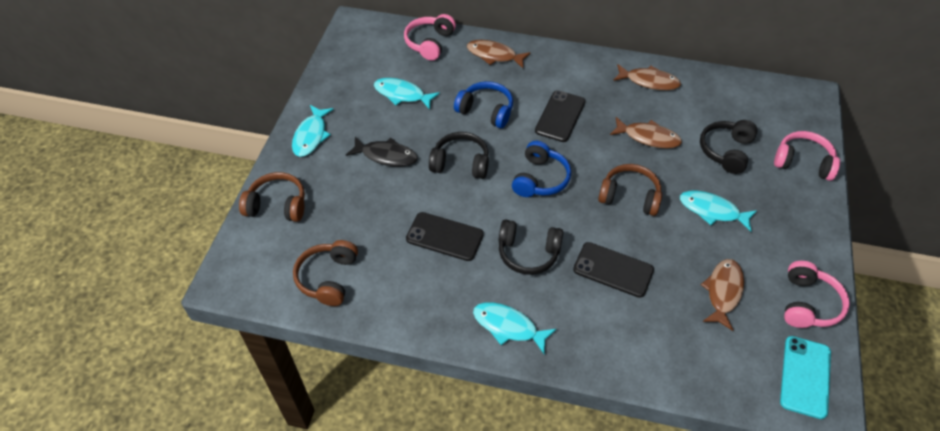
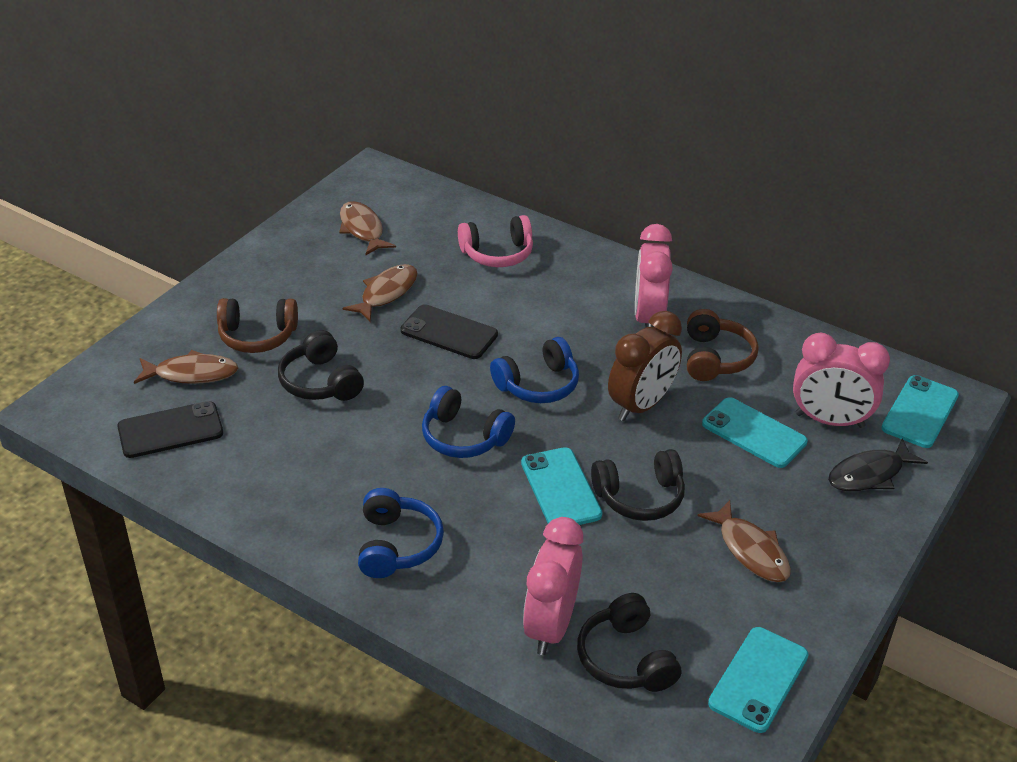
black phone: [406,212,484,261] [535,90,586,142] [573,242,654,298] = 3 -> [117,401,223,458] [401,304,498,359] = 2
blue headphones: [454,81,513,128] [512,141,571,197] = 2 -> [358,488,444,578] [422,386,515,458] [490,337,579,403] = 3
brown clock: none = 0 -> [608,311,682,421] = 1
brown headphones: [239,172,305,222] [293,240,358,306] [598,164,662,216] = 3 -> [217,298,298,353] [687,309,758,381] = 2
pink clock: none = 0 -> [523,517,583,655] [635,224,673,327] [793,333,890,428] = 3
pink headphones: [404,14,456,61] [774,131,840,181] [784,261,850,328] = 3 -> [458,215,533,267] = 1
turquoise fish: [292,105,334,157] [374,78,440,110] [473,302,556,354] [680,190,757,232] = 4 -> none = 0
turquoise phone: [780,336,831,419] = 1 -> [521,447,603,525] [702,397,808,468] [708,627,809,733] [881,375,959,448] = 4

